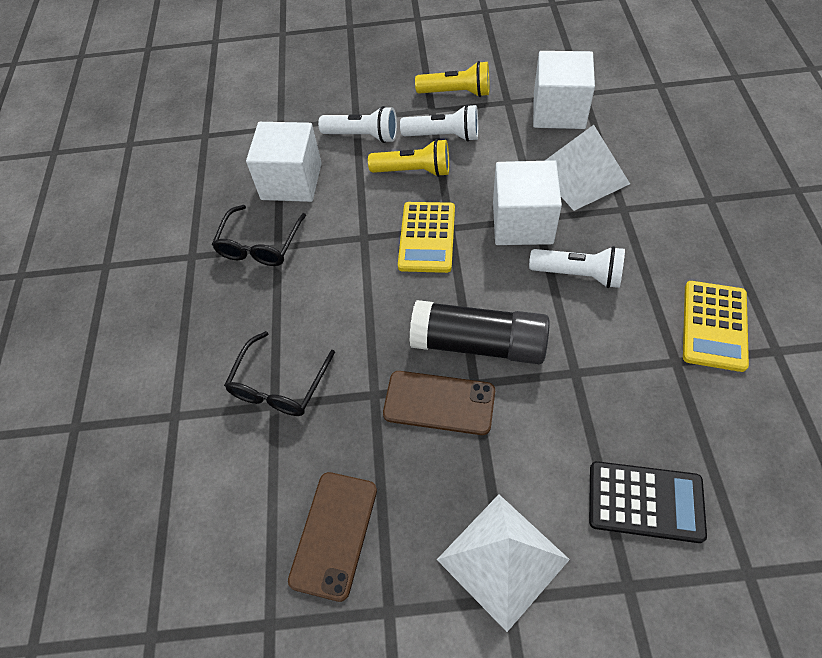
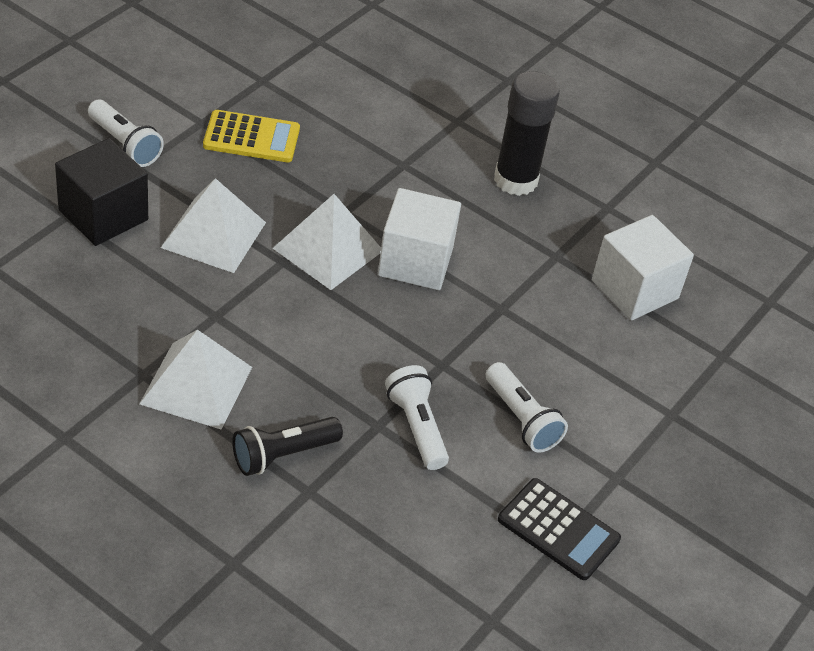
black cube: none = 0 -> [55,138,148,246] = 1
black flashlight: none = 0 -> [232,417,343,476] = 1
black glasses: [212,205,306,266] [224,331,335,416] = 2 -> none = 0
brown phone: [288,472,377,602] [383,371,495,435] = 2 -> none = 0
white cube: [246,122,322,202] [493,160,562,245] [533,51,595,129] = 3 -> [378,188,461,290] [592,215,694,321] = 2
white pyramid: [437,494,570,632] [545,125,630,211] = 2 -> [139,330,252,430] [161,178,266,273] [273,194,381,290] = 3
yellow calculator: [398,202,455,273] [683,281,749,372] = 2 -> [203,110,300,162] = 1
yellow flashlight: [368,139,449,177] [415,61,489,97] = 2 -> none = 0

